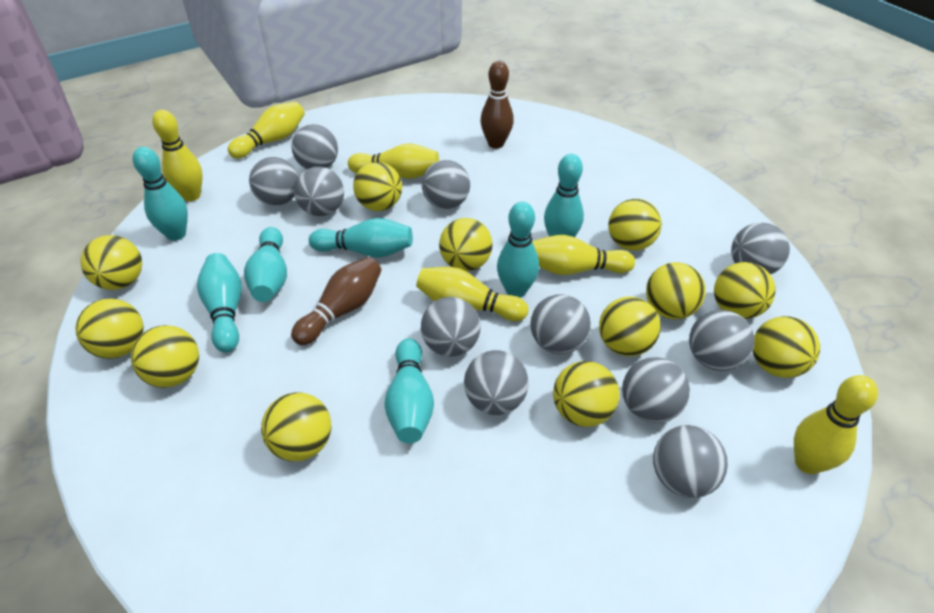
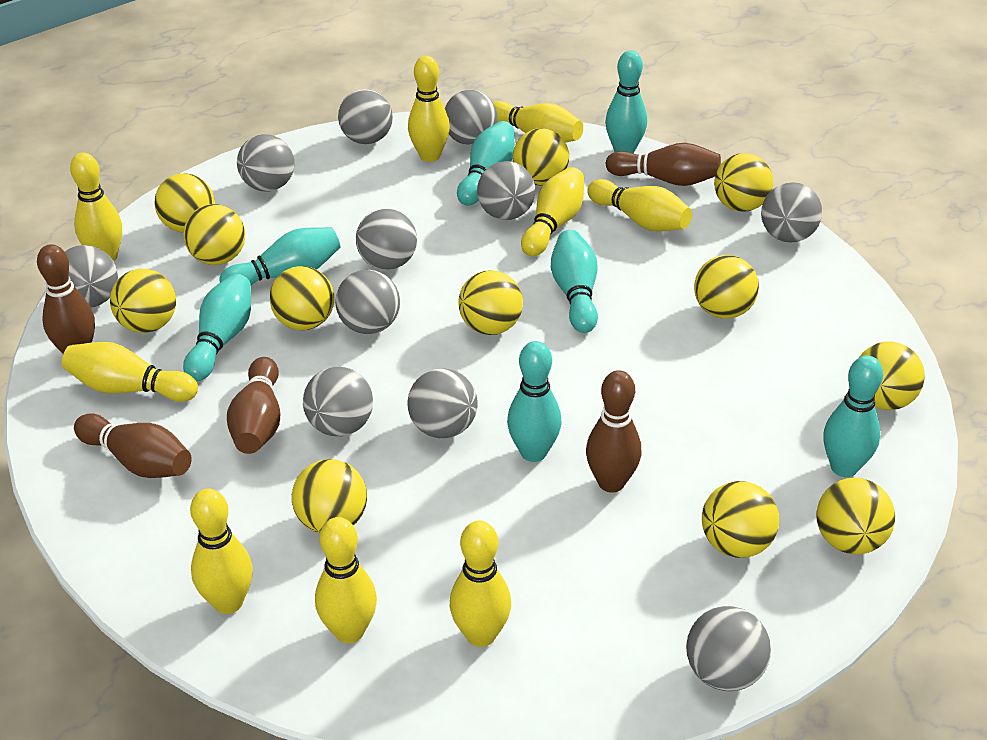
brown bowling pin: [291,257,381,345] [480,61,514,149] = 2 -> [37,244,95,354] [74,414,192,478] [227,357,280,454] [586,370,642,493] [605,143,721,186] = 5
yellow bowling pin: [152,110,203,201] [228,102,305,159] [348,143,439,179] [416,267,528,321] [532,235,635,275] [794,375,878,474] = 6 -> [62,342,198,402] [70,153,122,261] [190,488,253,614] [315,517,377,643] [408,56,450,162] [450,521,511,647] [493,101,583,143] [521,167,584,256] [587,179,692,232] = 9

